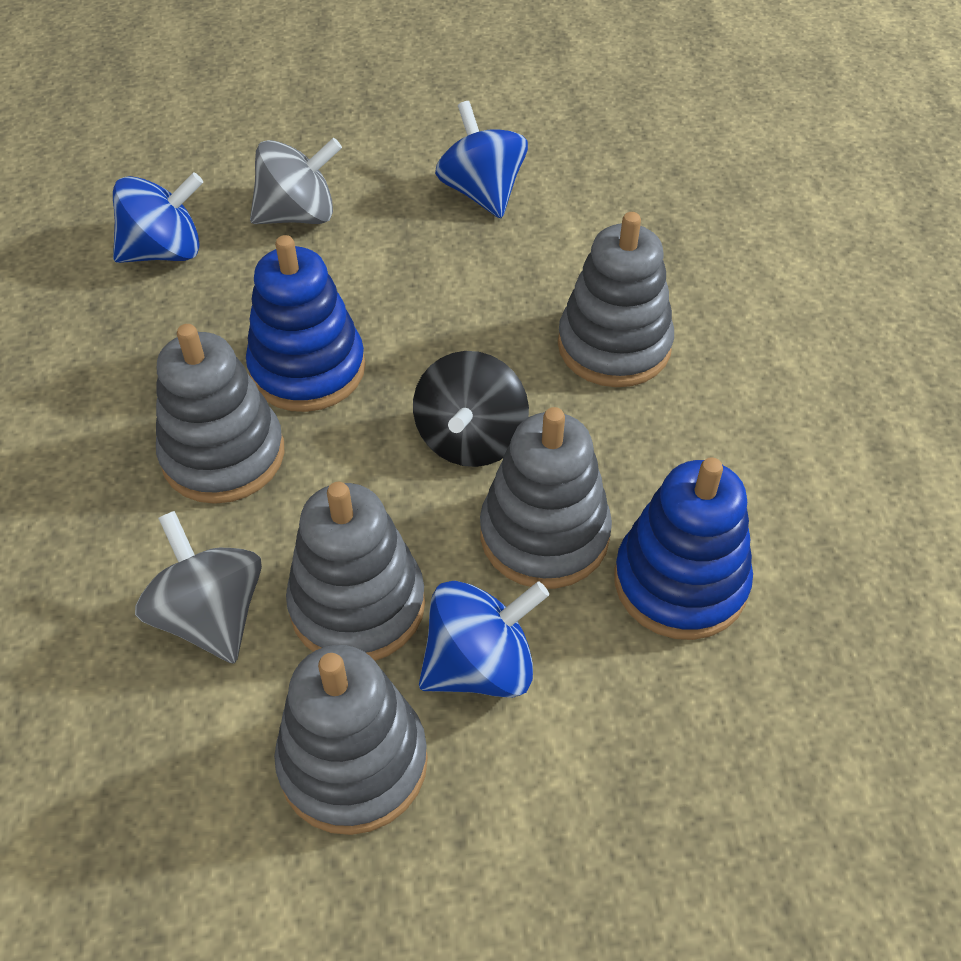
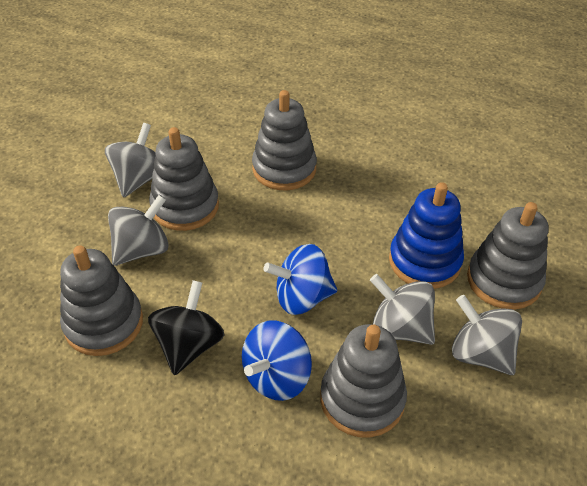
blue spinning top: [113,172,203,263] [419,581,549,698] [435,101,528,218] = 3 -> [242,321,312,401] [263,244,337,315] = 2
blue stacking toy: [246,235,365,412] [614,457,753,640] = 2 -> [389,182,464,289] = 1
grey spinning top: [135,511,262,664] [250,138,342,224] = 2 -> [105,123,156,198] [108,194,168,266] [370,274,435,345] [452,295,522,375] = 4

